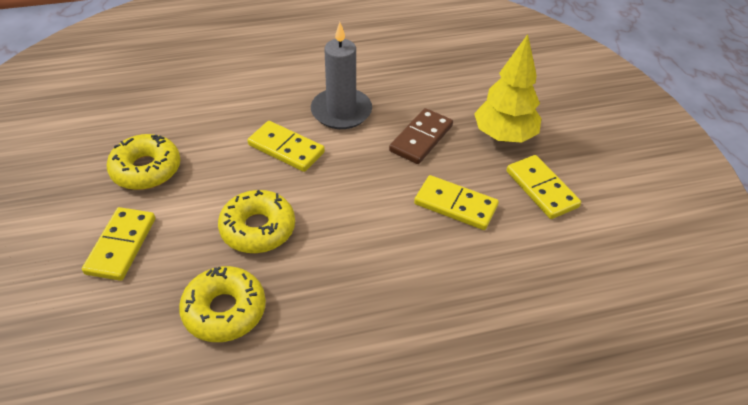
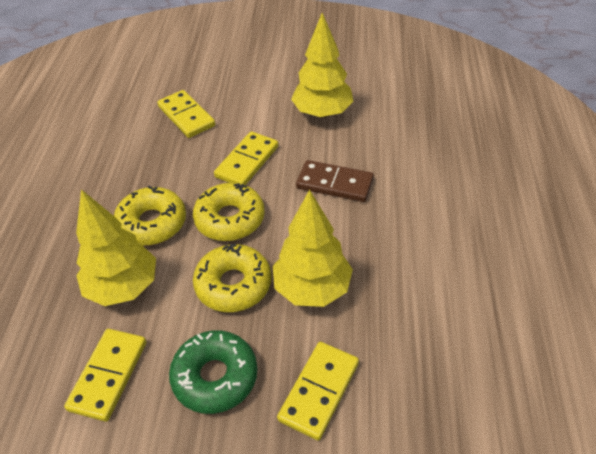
green donut: none = 0 -> [169,330,258,414] = 1
grey candle: [311,22,372,129] = 1 -> none = 0
yellow tree: [474,34,541,143] = 1 -> [76,189,156,306] [273,189,353,307] [291,13,354,118] = 3

